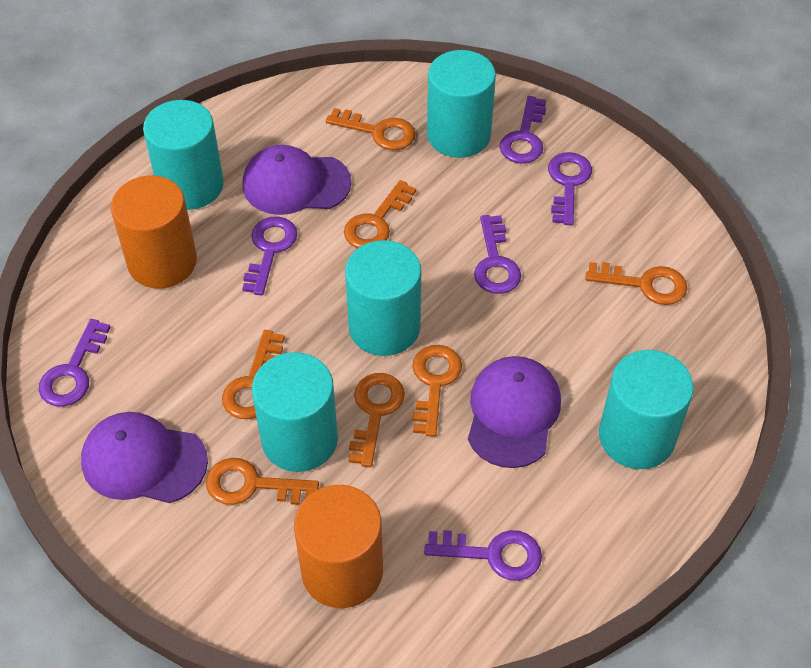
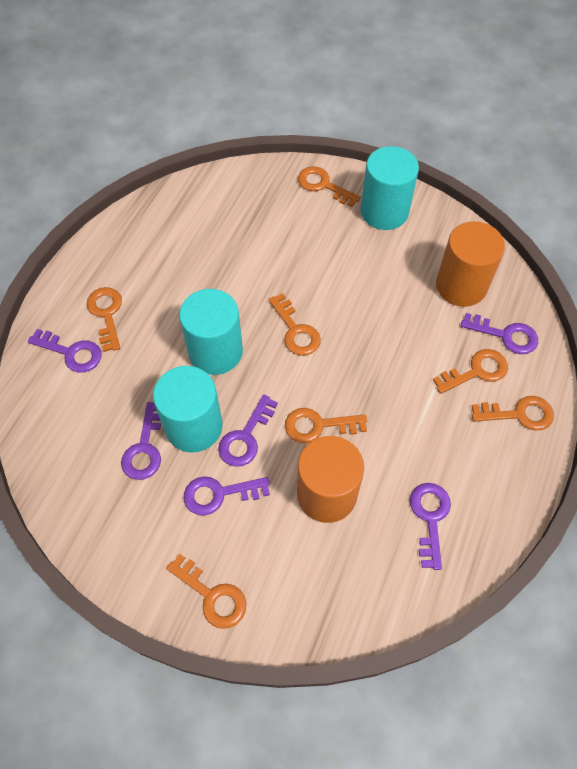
purple cap: [81,412,208,503] [242,145,352,215] [468,356,561,468] = 3 -> none = 0
turquoise cylinder: [143,100,224,210] [252,352,338,472] [345,240,421,356] [427,50,496,158] [599,350,694,469] = 5 -> [153,366,223,453] [179,289,243,375] [360,146,419,230] = 3

